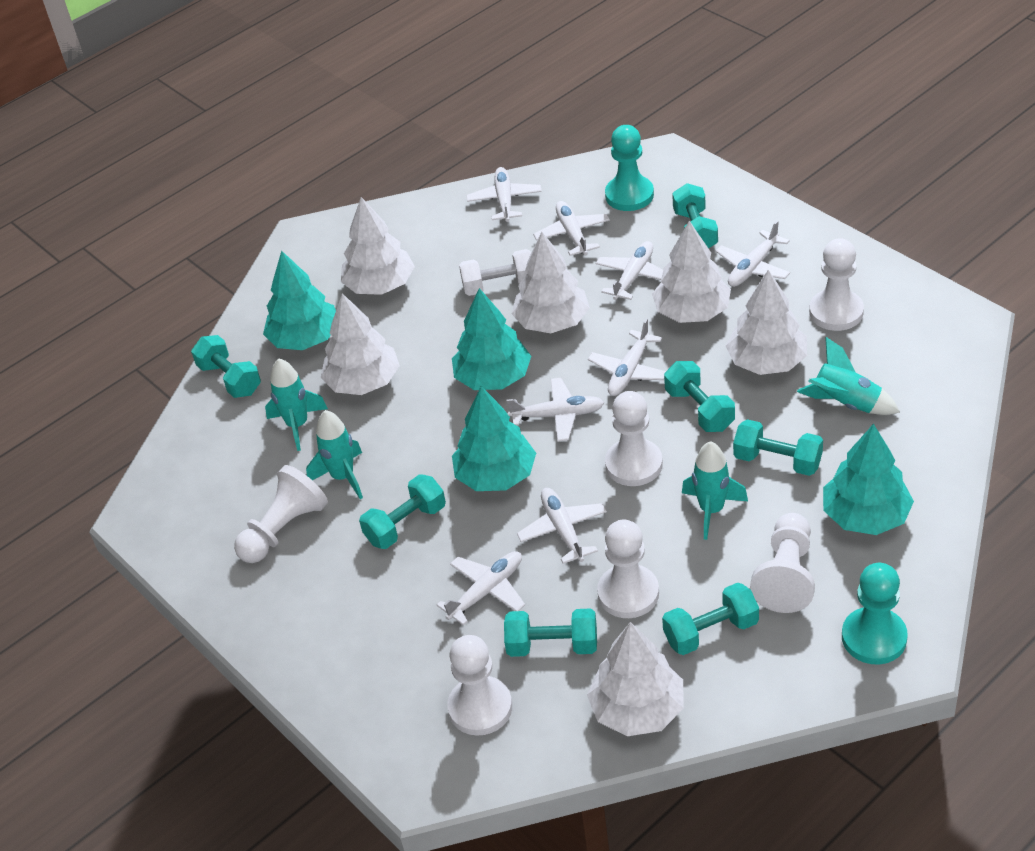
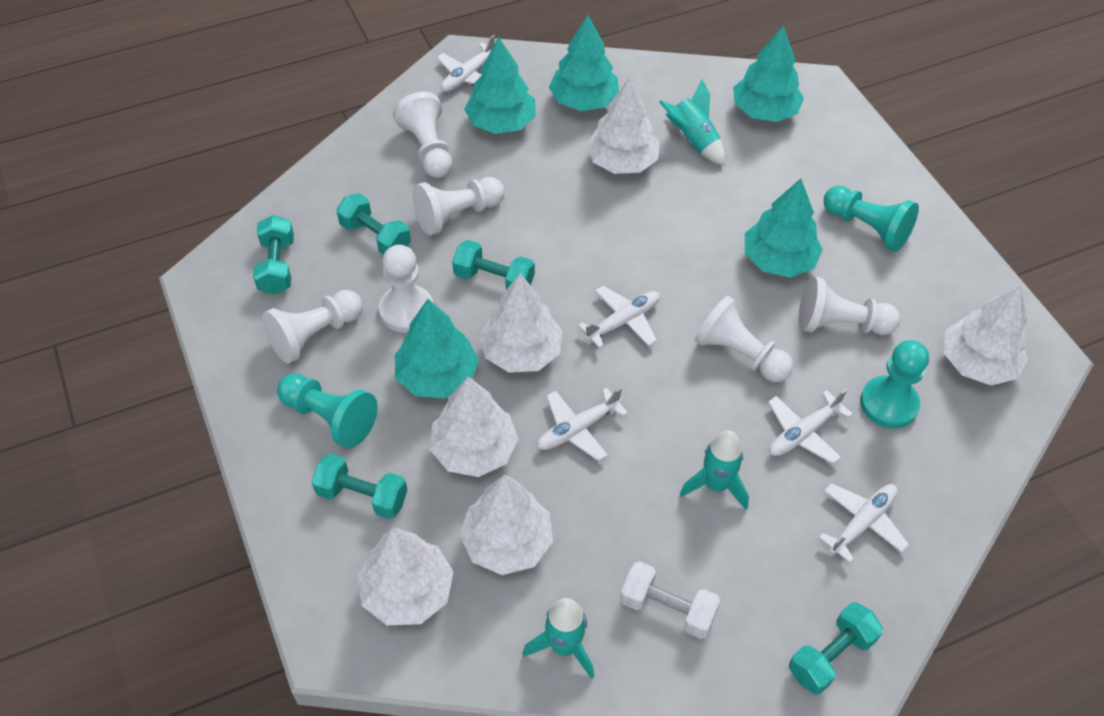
turquoise dumbbell: [191,335,261,398] [359,474,446,549] [504,608,597,657] [662,583,759,655] [664,361,735,432] [672,183,718,248] [733,419,823,476] = 7 -> [253,215,294,295] [312,453,407,519] [336,193,411,255] [452,240,535,290] [789,602,883,695] = 5
turquoise pawn: [605,125,654,211] [842,563,908,664] = 2 -> [277,373,378,448] [824,186,919,252] [860,340,929,428] = 3
turquoise rocket: [265,358,328,451] [306,410,363,499] [682,441,748,540] [797,337,900,415] = 4 -> [523,598,594,679] [659,79,725,166] [680,431,749,510] = 3
turquoise tree: [263,251,336,350] [452,288,531,390] [452,386,536,491] [823,424,914,535] = 4 -> [395,299,479,398] [464,37,536,134] [549,15,619,111] [733,25,804,122] [745,178,823,278] = 5
white plane: [437,551,525,626] [466,167,542,222] [506,378,604,441] [517,488,607,564] [533,201,610,256] [588,319,666,396] [596,241,663,300] [716,220,790,287] = 8 -> [437,35,495,92] [537,388,628,461] [578,286,660,348] [768,389,853,464] [819,483,909,563] = 5

